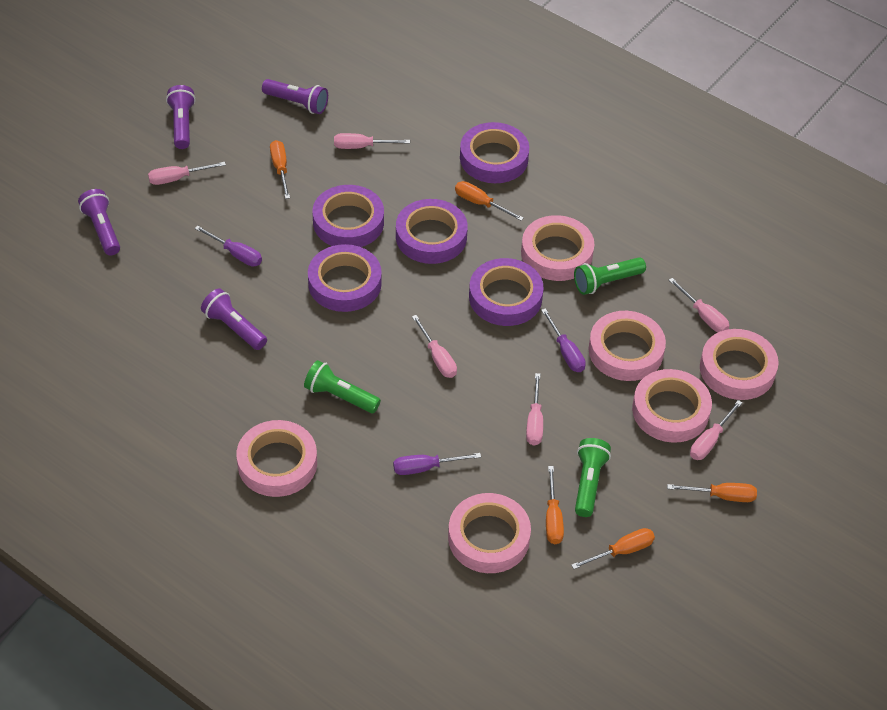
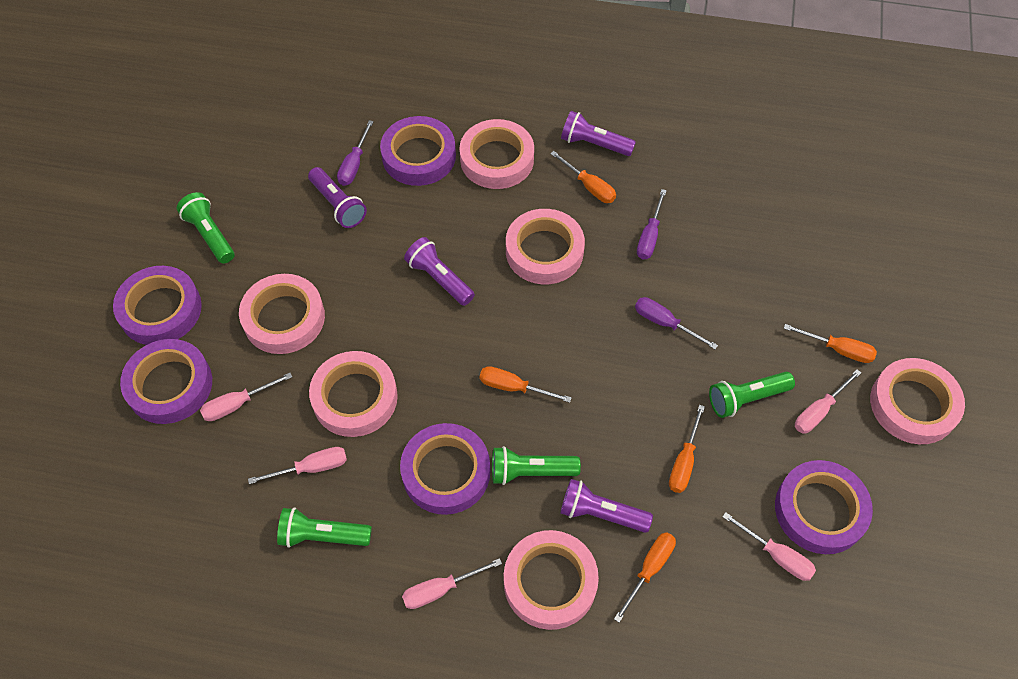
green flashlight: [304,360,381,413] [574,257,646,295] [575,438,611,517] = 3 -> [176,192,234,264] [277,507,372,548] [492,446,581,485] [709,372,795,418] = 4
pink screwdriver: [148,162,226,185] [334,133,410,149] [412,315,457,378] [526,373,543,446] [669,278,729,333] [690,400,742,460] = 6 -> [200,373,292,421] [248,447,347,484] [402,558,502,609] [722,512,816,581] [795,369,861,433] = 5

